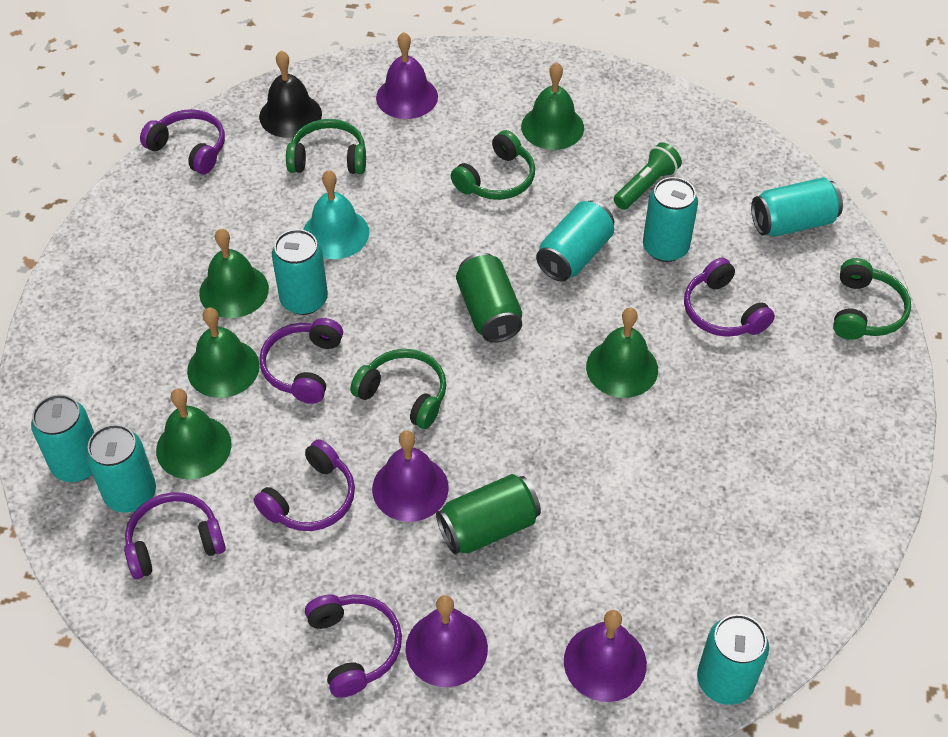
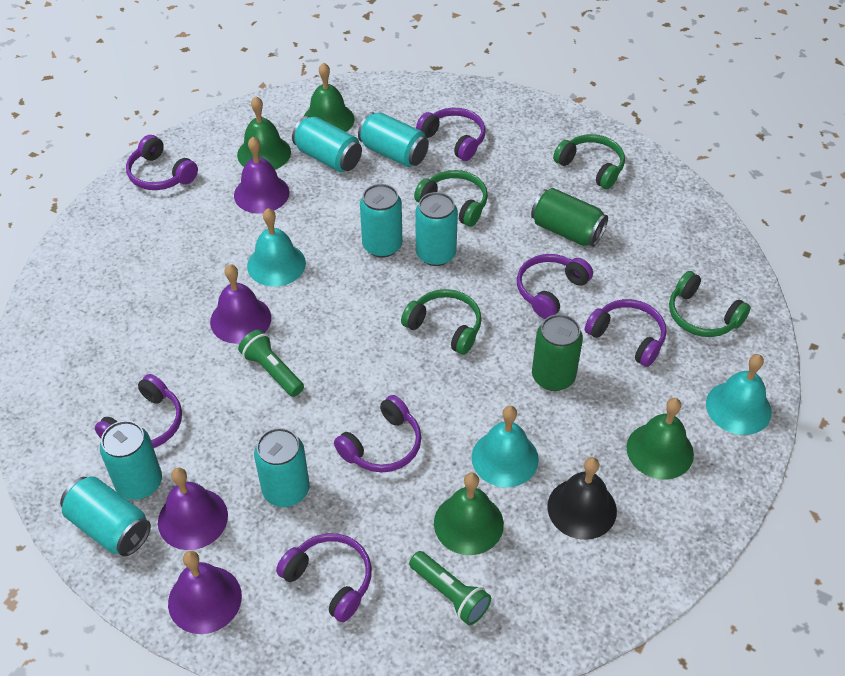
green bell: [156,388,232,480] [187,308,260,398] [199,229,269,318] [521,62,584,150] [586,308,658,398] = 5 -> [237,96,291,170] [303,63,355,132] [434,472,504,555] [626,398,694,480] = 4
green flashlight: [614,142,682,210] = 1 -> [238,329,304,397] [409,551,491,625] = 2
purple headphones: [124,492,226,579] [140,109,225,174] [254,439,355,531] [259,318,343,404] [305,594,402,698] [684,258,775,337] = 6 -> [95,374,182,448] [126,135,198,190] [276,533,372,622] [334,395,421,472] [416,108,486,161] [517,254,593,319] [585,299,667,367] = 7
turquoise bell: [303,170,369,259] = 1 -> [247,208,306,287] [472,406,539,487] [706,354,772,435] = 3

